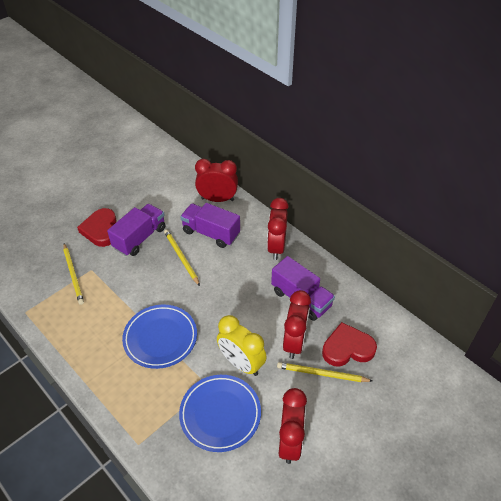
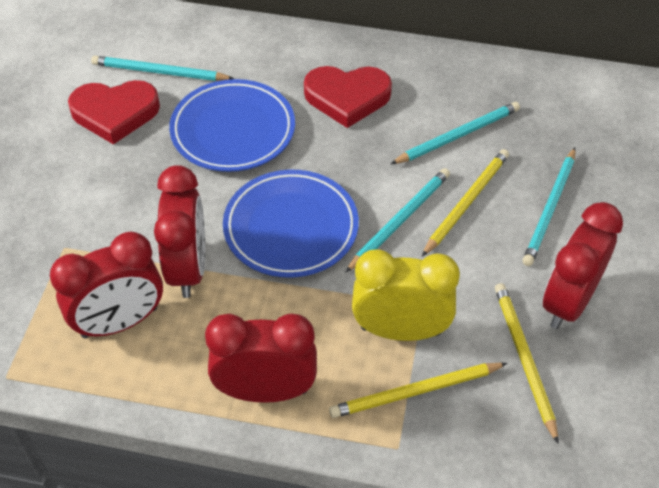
purple truck: [107,204,165,256] [180,203,240,248] [271,256,335,321] = 3 -> none = 0
turquoise pencil: none = 0 -> [91,56,234,81] [345,168,450,273] [391,102,520,164] [522,148,576,266] = 4

